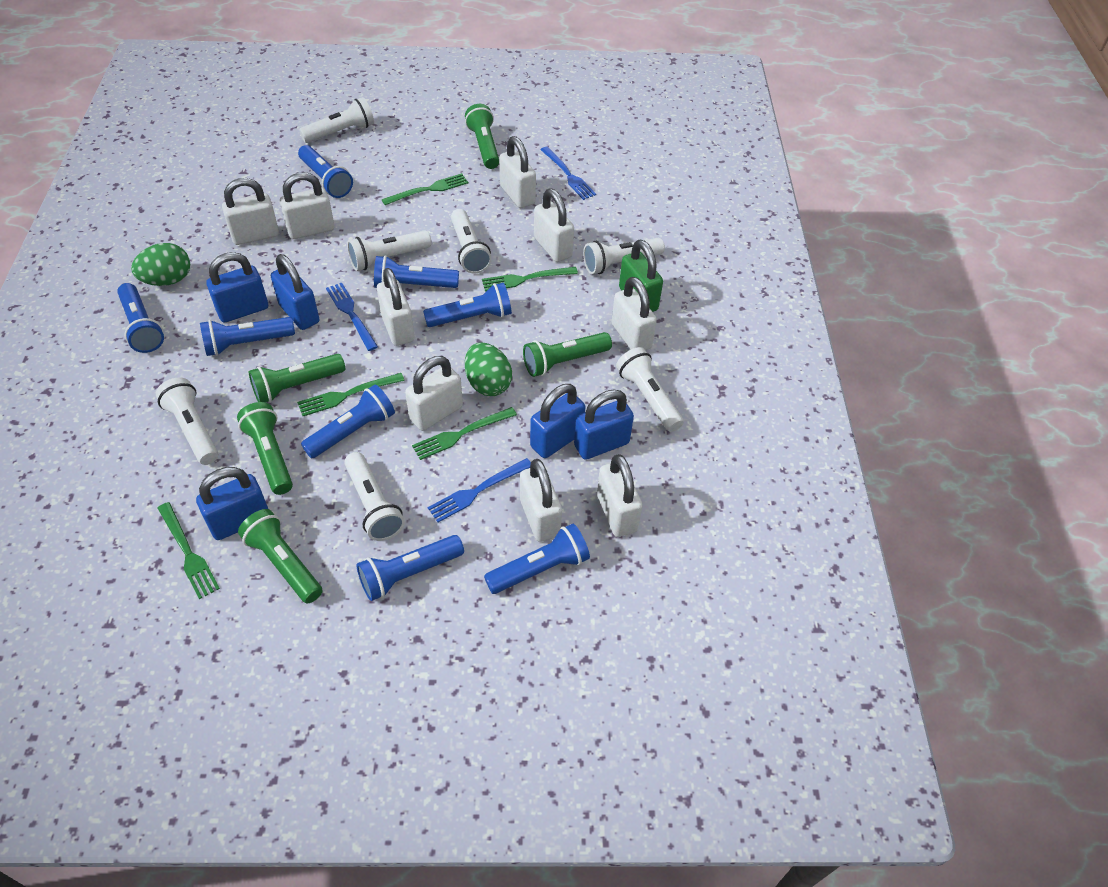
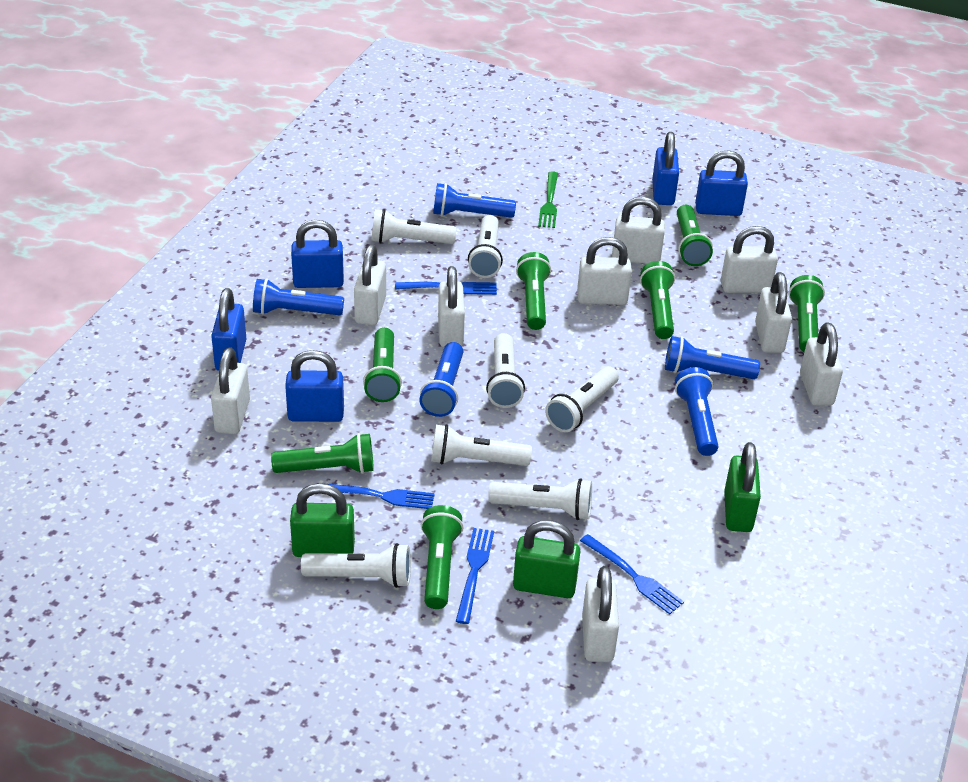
blue flashlight: [117,283,164,353] [200,317,295,356] [298,145,353,198] [301,385,395,458] [357,535,464,601] [374,255,459,288] [423,283,512,327] [484,524,590,594] = 8 -> [253,278,344,315] [419,342,463,417] [433,183,516,218] [665,336,760,379] [675,367,719,456] = 5
blue fork: [326,283,378,351] [428,458,531,522] [540,147,596,200] = 3 -> [316,483,435,509] [395,282,497,295] [456,528,494,624] [580,534,684,615] = 4
green egg: [131,243,190,286] [465,342,512,396] = 2 -> none = 0
green flashlight: [237,402,293,495] [238,509,323,603] [249,354,345,403] [465,104,499,169] [523,332,612,377] = 5 -> [271,433,374,474] [363,328,402,402] [421,505,464,609] [516,252,551,330] [640,261,675,339] [677,205,713,266] [789,275,825,352] = 7
green fork: [158,502,220,599] [297,373,405,416] [382,173,468,205] [412,407,517,460] [482,267,578,292] = 5 -> [538,171,558,228] = 1
green padlock: [619,240,663,312] = 1 -> [290,483,355,557] [513,520,580,598] [724,442,761,532] = 3

